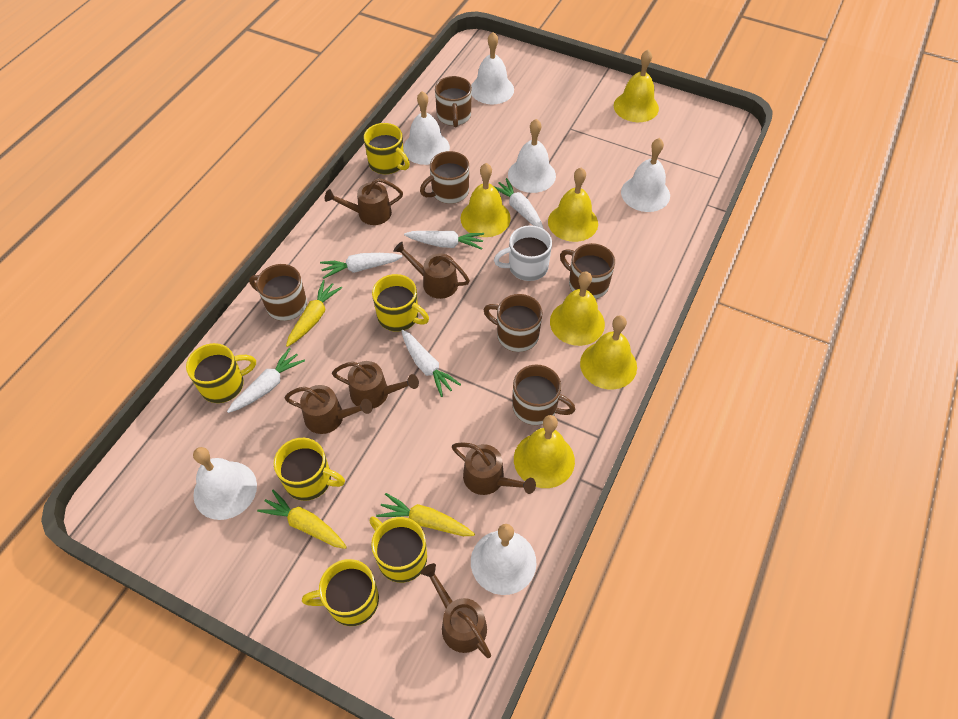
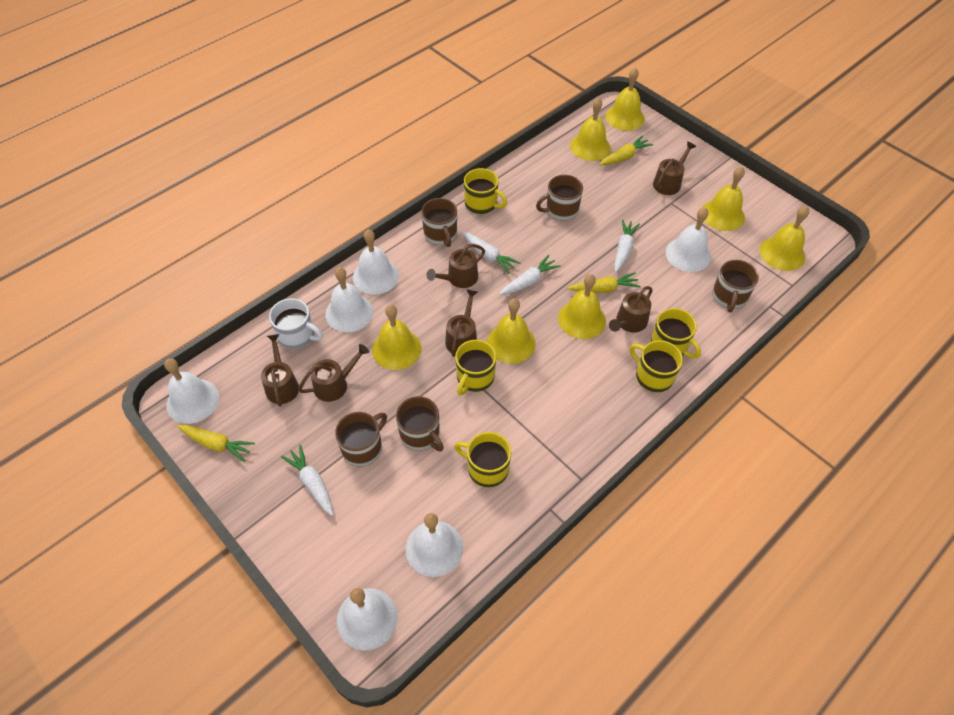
brown mug: [249,264,307,321] [420,151,469,204] [435,76,472,127] [484,294,543,352] [513,365,576,425] [560,243,615,299] = 6 -> [335,412,387,467] [396,396,444,452] [421,198,457,247] [536,175,583,221] [712,260,759,313] = 5
white carrot: [227,348,305,413] [320,253,403,279] [401,330,461,397] [404,231,484,250] [494,178,544,229] = 5 -> [281,445,333,516] [462,232,520,274] [499,255,561,295] [614,219,640,272] = 4
yellow bell: [460,163,511,237] [514,415,575,488] [548,168,598,242] [550,271,605,346] [580,316,637,390] [614,50,659,122] = 6 -> [372,305,421,370] [487,298,536,364] [558,274,606,339] [570,97,611,161] [605,68,645,131] [702,166,745,231] [760,206,809,271] = 7
yellow mug: [186,343,256,403] [274,438,345,501] [302,559,379,626] [364,123,410,174] [369,516,427,583] [372,274,429,332] = 6 -> [454,432,511,487] [455,340,496,395] [464,168,508,214] [630,340,683,393] [651,308,701,358] = 5

